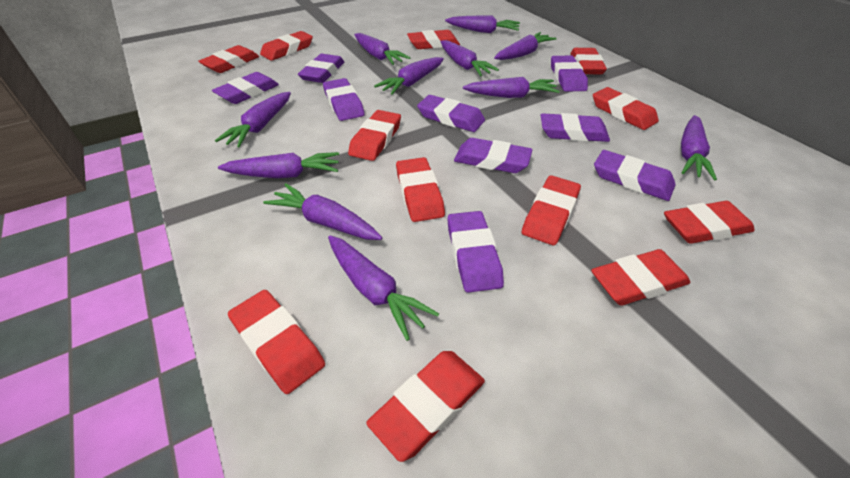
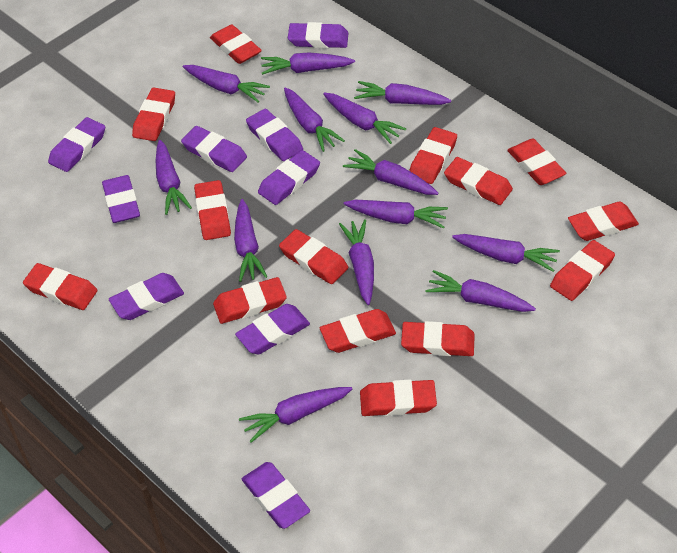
purple carrot: [215,92,291,148] [218,152,339,178] [263,183,383,240] [328,235,439,341] [354,33,410,65] [374,57,444,95] [441,40,499,76] [445,15,520,33] [463,77,560,98] [494,32,557,60] [681,115,717,180] = 11 -> [156,140,192,215] [183,65,270,103] [234,199,267,282] [239,387,352,443] [261,53,355,75] [284,88,345,152] [323,93,406,144] [339,219,374,305] [343,149,439,195] [344,200,448,229] [354,81,451,105] [425,270,536,312] [452,234,560,272] = 13
red eraser: [198,45,259,73] [228,290,325,394] [260,31,313,61] [348,110,401,161] [366,351,485,462] [396,157,445,222] [407,30,460,49] [522,175,581,245] [571,48,607,75] [591,249,690,305] [593,87,659,130] [664,201,755,244] = 12 -> [23,263,98,310] [132,88,175,141] [194,180,231,240] [210,24,262,64] [213,277,287,324] [279,229,348,284] [320,309,396,353] [360,380,437,416] [401,321,475,356] [409,127,457,184] [444,157,513,205] [507,139,566,185] [550,240,615,301] [568,201,639,241] = 14

